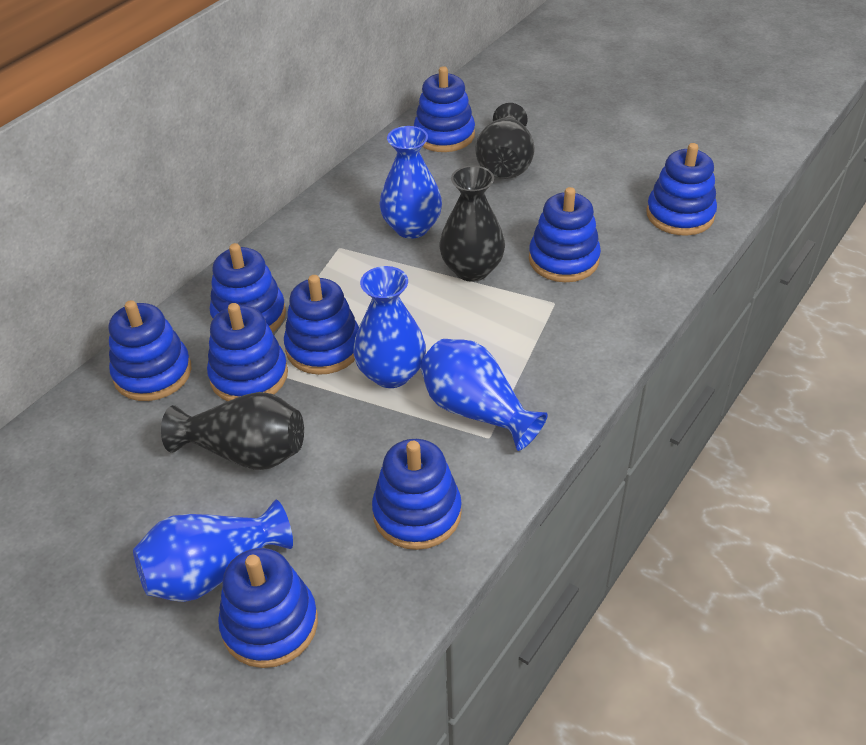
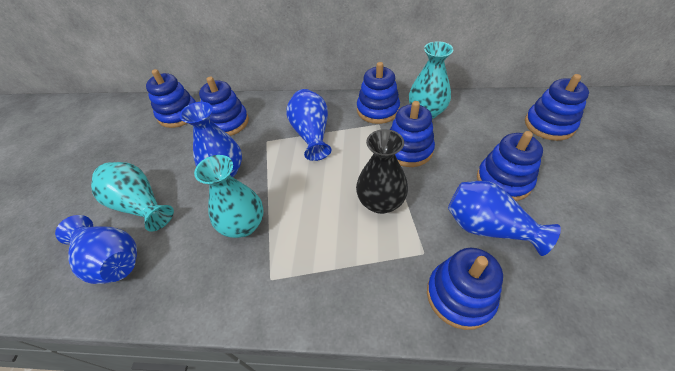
black vase: [161,392,304,470] [439,165,505,282] [476,103,535,179] = 3 -> [356,129,408,214] = 1
blue stacking toy: [109,300,191,401] [207,303,288,401] [210,243,286,332] [218,548,318,668] [284,275,359,375] [372,439,462,550] [414,66,475,152] [529,187,601,282] [646,143,717,236] = 9 -> [146,69,196,128] [199,77,249,136] [357,62,400,124] [390,101,435,167] [427,248,503,330] [477,131,543,201] [525,74,589,141] = 7
turquoise vase: none = 0 -> [91,162,174,232] [194,155,264,238] [409,41,454,119] = 3

